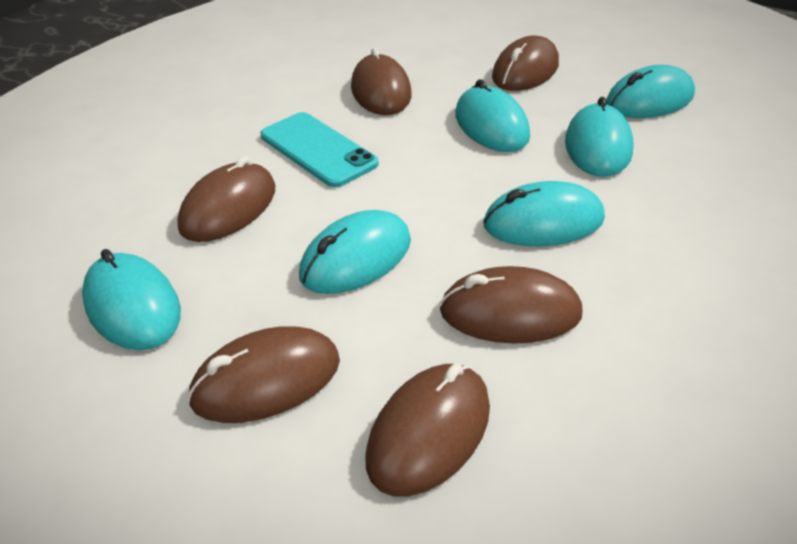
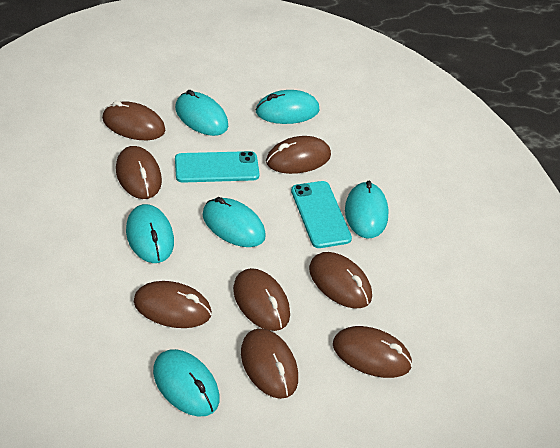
brown mouse: [177,156,275,242] [187,326,340,423] [351,48,412,115] [365,364,490,497] [439,266,583,344] [492,35,559,91] = 6 -> [102,101,166,140] [116,146,162,199] [134,281,212,328] [233,268,290,331] [241,328,298,399] [266,136,331,174] [309,252,372,309] [333,326,412,378] = 8
turquoise phone: [260,112,379,187] = 1 -> [175,151,260,183] [291,181,352,248] = 2

